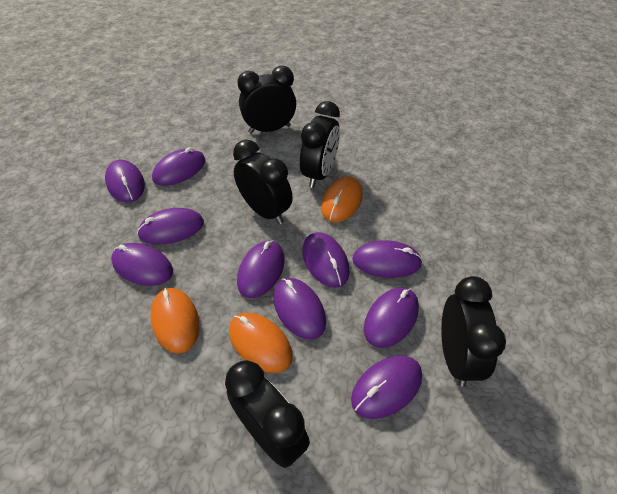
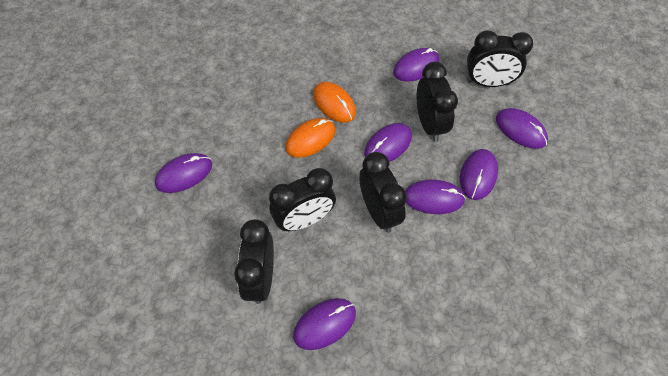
orange mouse: [151,288,199,354] [229,313,293,373] [321,176,363,222] = 3 -> [285,118,335,158] [313,82,356,123] = 2
purple mouse: [105,160,145,203] [111,243,173,286] [137,208,204,244] [152,147,205,186] [237,241,285,298] [273,278,326,340] [302,232,350,288] [351,356,422,419] [352,240,423,278] [364,287,419,348] = 10 -> [155,153,212,193] [293,298,356,350] [364,123,412,162] [393,48,439,82] [405,180,466,214] [460,149,498,200] [496,108,548,149] = 7

